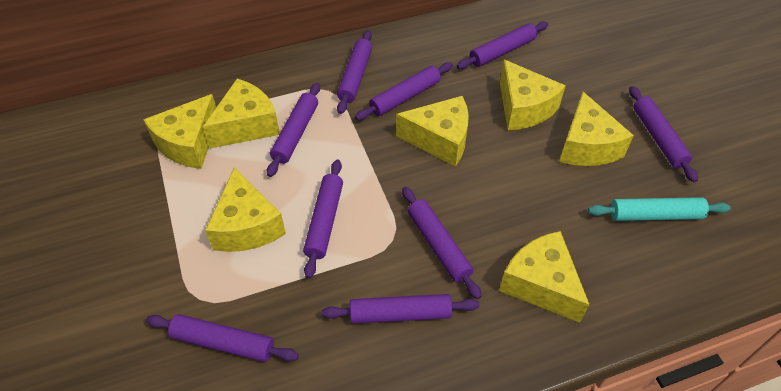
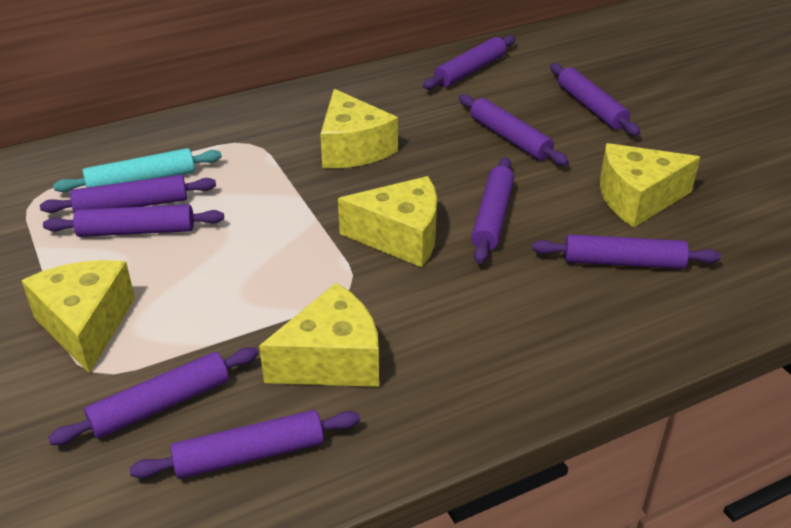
yellow cheese: [143,94,216,169] [203,78,280,148] [205,168,286,252] [396,96,469,167] [499,231,590,323] [500,60,566,130] [559,92,634,166] = 7 -> [21,260,135,374] [259,283,379,387] [320,89,398,168] [338,176,437,267] [600,143,700,228] = 5

